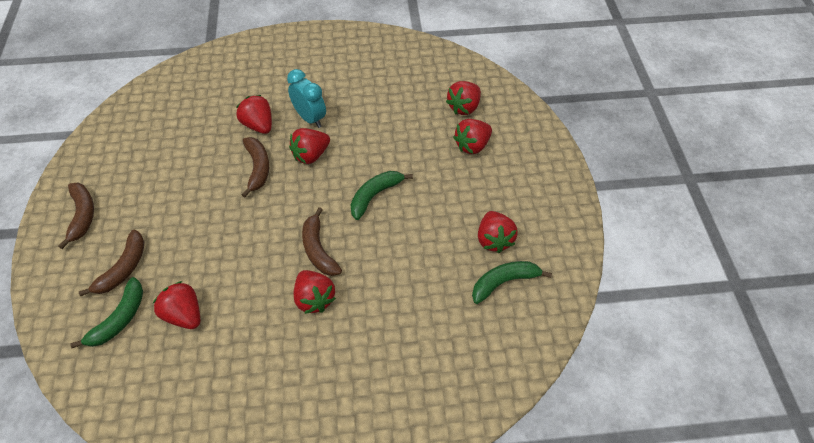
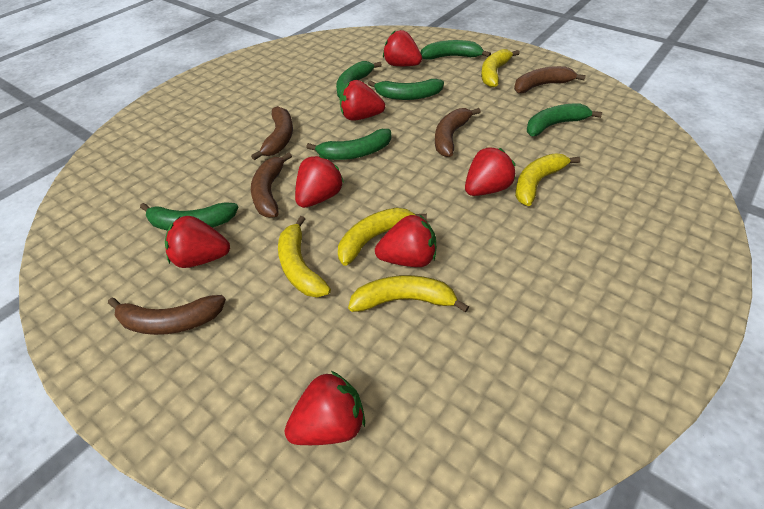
brown banana: [58,183,94,249] [79,230,145,296] [242,137,269,198] [302,207,342,276] = 4 -> [108,295,226,335] [251,106,293,160] [251,152,292,218] [435,108,481,157] [514,66,586,93] = 5
green banana: [70,277,143,348] [350,171,413,220] [472,261,552,304] = 3 -> [140,202,238,230] [306,129,391,160] [336,61,382,98] [368,79,444,100] [421,40,491,60] [527,103,602,136] = 6
turquoise clock: [287,69,326,128] = 1 -> none = 0
yellow banana: none = 0 -> [278,216,331,297] [338,208,427,266] [348,275,469,313] [481,49,520,88] [515,154,580,206] = 5

